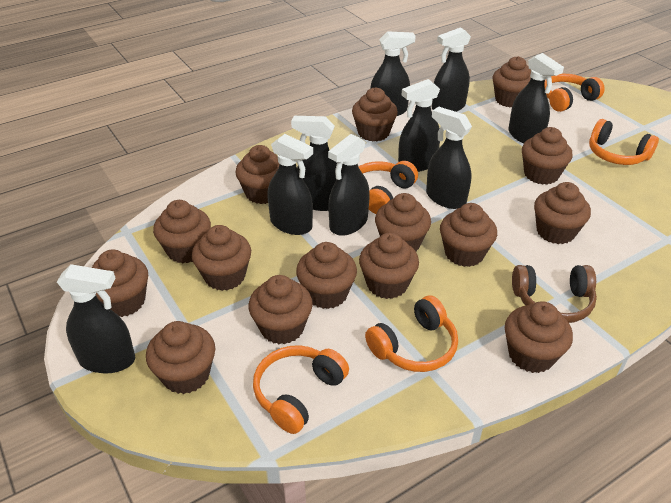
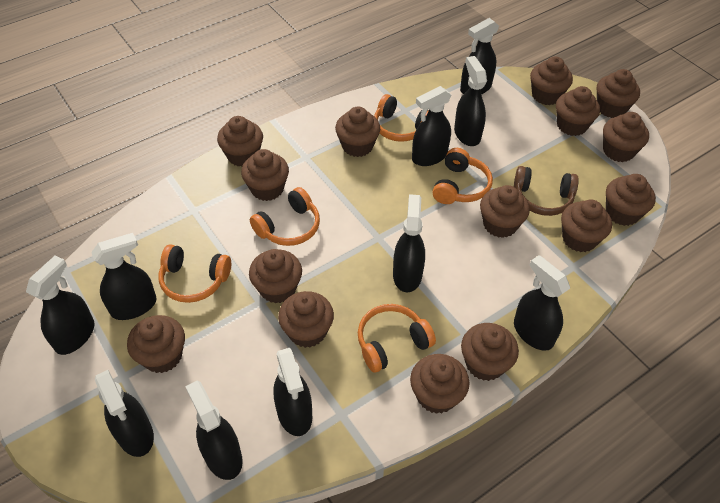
black spray bottle: [57,264,135,373] [267,134,313,235] [291,116,337,211] [328,134,370,236] [370,31,416,116] [398,79,440,172] [426,107,472,209] [432,27,471,112] [509,53,564,143] = 9 -> [26,256,94,355] [91,233,157,320] [95,370,154,457] [185,380,243,480] [273,348,312,436] [393,194,425,292] [412,86,451,166] [454,56,487,146] [460,18,499,94] [514,255,570,351] = 10

